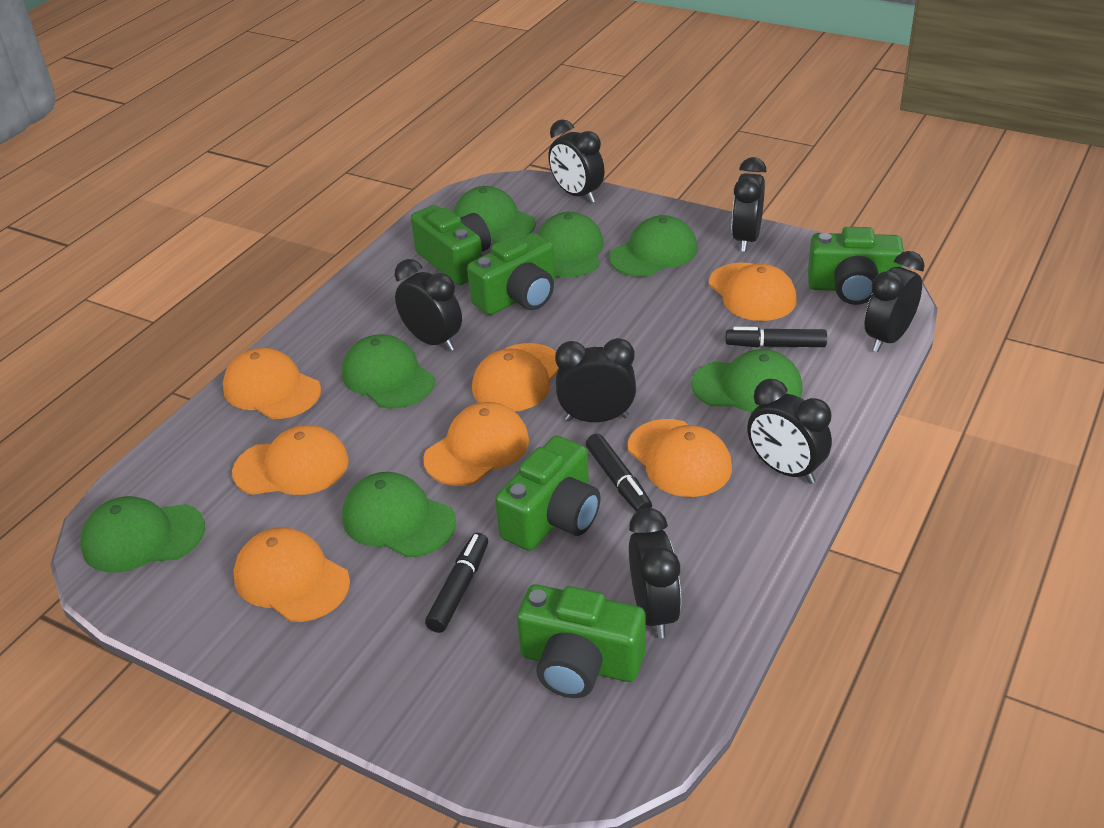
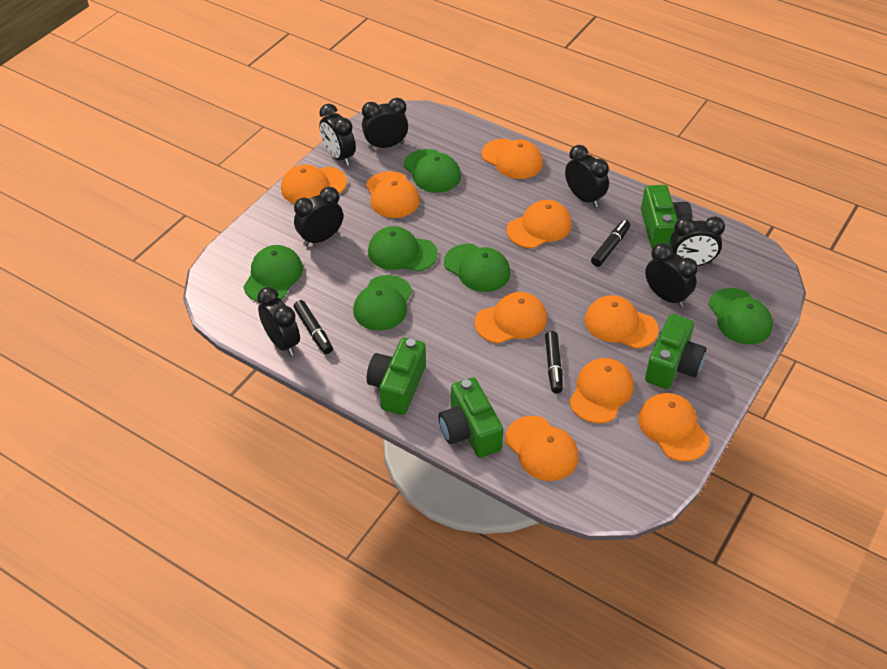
green camera: [411,205,491,285] [467,233,555,315] [495,436,601,551] [517,584,645,698] [808,227,904,305] = 5 -> [367,338,426,415] [439,377,503,458] [641,185,692,249] [645,314,706,389] = 4
green cap: [80,496,205,573] [342,334,435,409] [342,472,456,557] [453,186,536,243] [538,212,604,278] [609,215,698,277] [691,349,803,413] = 7 -> [243,245,303,302] [353,275,412,331] [368,226,438,272] [404,149,461,193] [444,244,510,292] [709,288,773,344] = 6
orange cap: [223,348,321,419] [232,425,349,495] [233,527,350,622] [423,402,529,486] [472,343,559,412] [628,419,732,497] [709,263,797,321] = 7 -> [281,164,347,204] [366,171,420,218] [475,292,547,344] [482,139,543,179] [505,416,578,481] [507,200,572,248] [569,358,634,423] [585,295,659,349] [638,393,709,461] = 9

